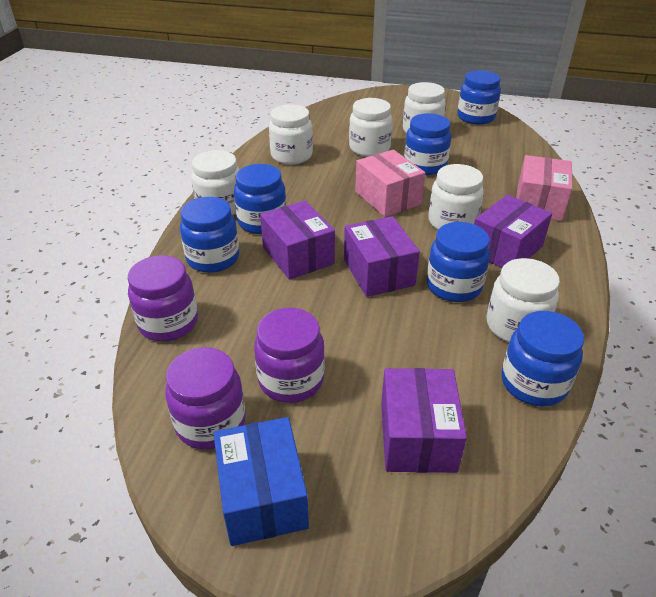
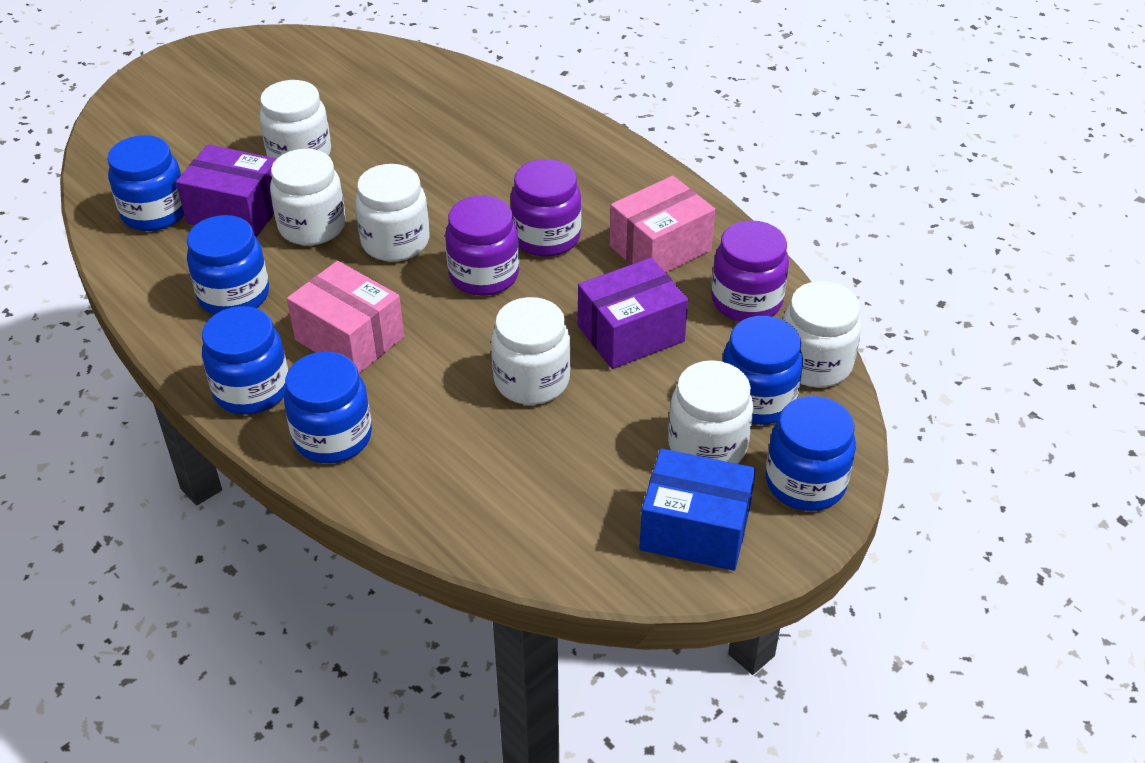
purple box: [260,200,335,280] [344,216,420,297] [381,368,467,473] [474,195,552,268] = 4 -> [176,144,276,237] [578,258,688,369] = 2

